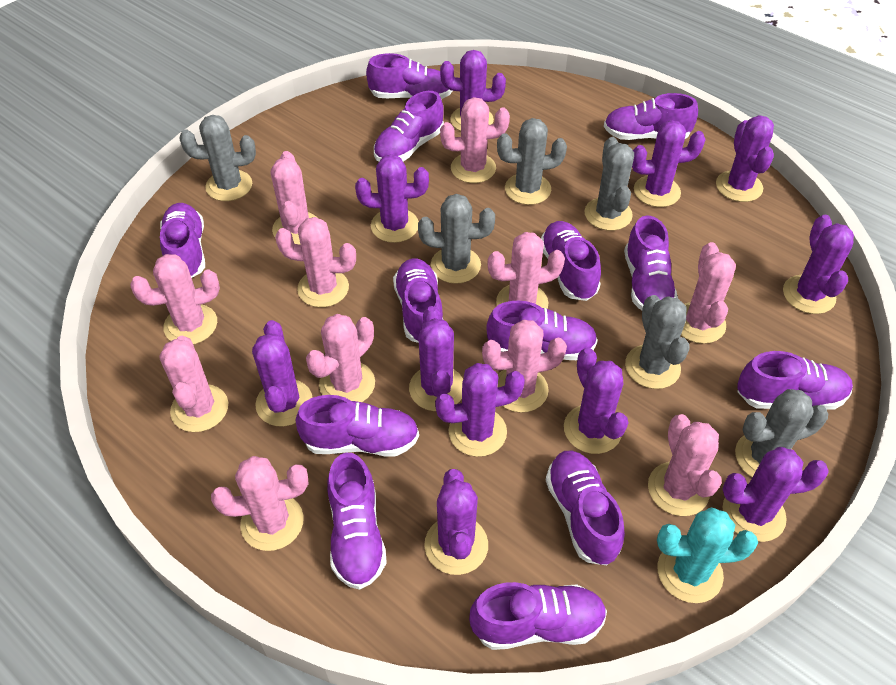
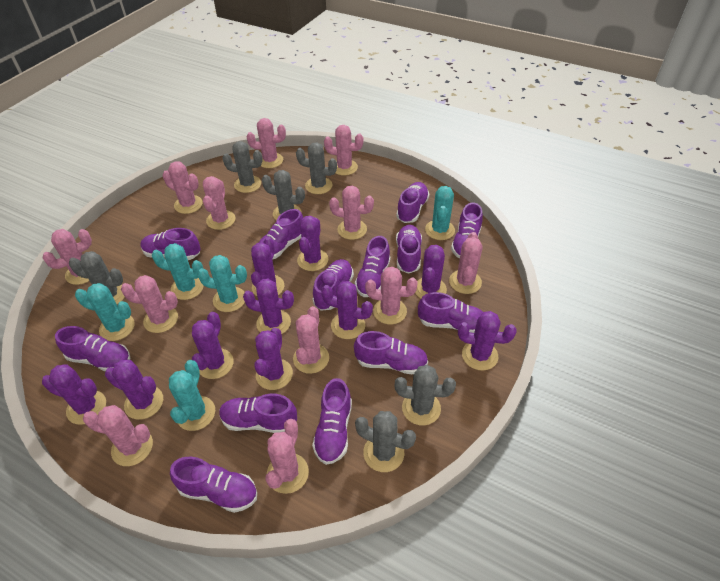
pink cactus: [130,254,220,345] [159,336,228,432] [211,456,308,551] [271,151,316,245] [275,217,356,307] [306,314,375,402] [440,97,510,183] [482,319,567,413] [488,232,565,309] [648,414,722,516] [681,242,736,344] = 11 -> [43,229,92,285] [83,405,153,466] [121,275,178,333] [163,161,203,214] [203,176,236,230] [247,118,286,168] [265,419,309,494] [293,306,329,374] [324,125,363,175] [329,185,374,240] [365,267,418,324] [449,232,483,294] = 12
purple cactus: [252,320,313,426] [355,154,429,243] [409,306,463,411] [424,469,488,575] [435,363,525,457] [440,50,506,131] [564,348,628,454] [632,120,706,207] [716,115,774,202] [723,447,829,542] [783,215,854,314] = 11 -> [42,364,106,425] [105,360,163,420] [192,312,234,379] [243,279,294,334] [251,237,284,296] [254,328,293,390] [297,216,328,271] [321,281,373,339] [415,245,447,299] [458,311,517,371] = 10
turquoise cactus: [657,507,758,603] = 1 -> [75,283,135,341] [152,243,204,300] [169,360,215,431] [197,255,247,312] [425,186,455,240] = 5

